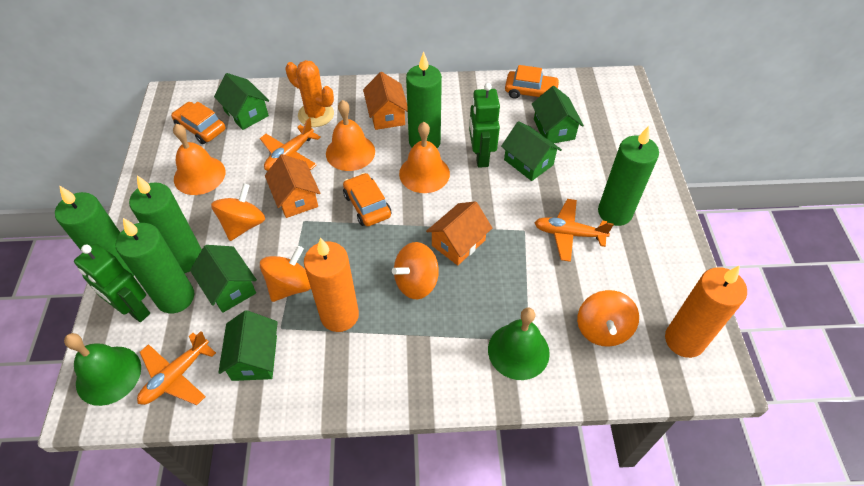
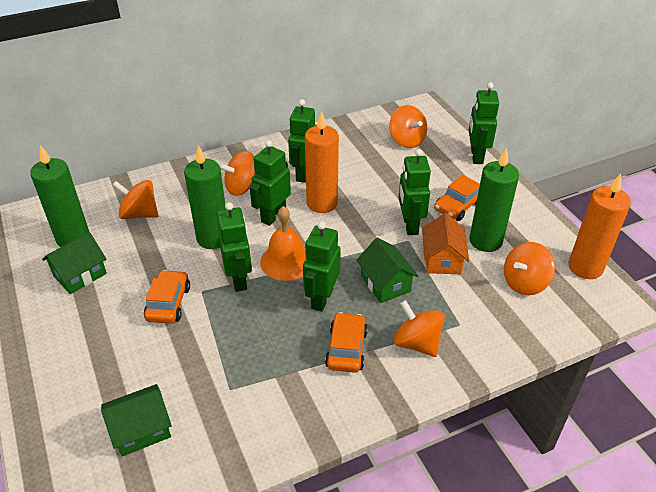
green bell: [64,333,141,406] [488,308,550,380] = 2 -> none = 0
green candle: [55,186,134,276] [116,218,194,313] [129,175,202,273] [406,52,442,148] [598,126,659,226] = 5 -> [30,145,89,247] [184,145,226,249] [469,147,519,252] = 3
green house: [190,245,257,313] [214,73,269,130] [218,310,278,381] [501,121,562,181] [532,86,584,143] = 5 -> [42,232,107,294] [101,384,172,456] [356,238,419,303] = 3
green robot: [74,243,150,322] [469,83,500,168] = 2 -> [217,202,252,292] [250,140,291,226] [288,99,317,183] [303,221,341,312] [399,149,431,235] [469,82,499,164] = 6
orange bell: [173,124,226,195] [326,100,375,171] [399,122,450,193] = 3 -> [260,206,306,281] = 1
orange cactus: [285,60,334,127] = 1 -> none = 0
orange house: [265,154,320,218] [363,72,408,130] [426,201,492,265] = 3 -> [422,213,469,274] = 1
orange plane: [137,331,216,405] [260,118,321,171] [535,199,613,262] = 3 -> none = 0
orange spinning top: [211,183,265,241] [260,246,311,302] [392,242,439,299] [577,290,639,347] = 4 -> [113,180,158,219] [219,151,256,196] [389,105,427,148] [394,300,445,357] [504,242,555,295] = 5

